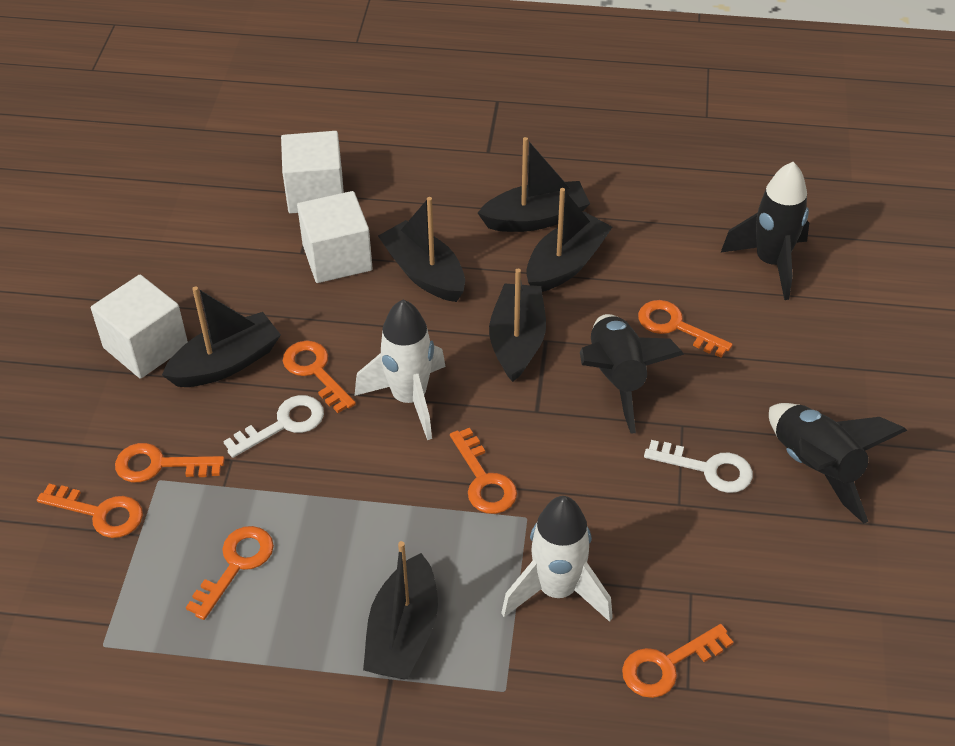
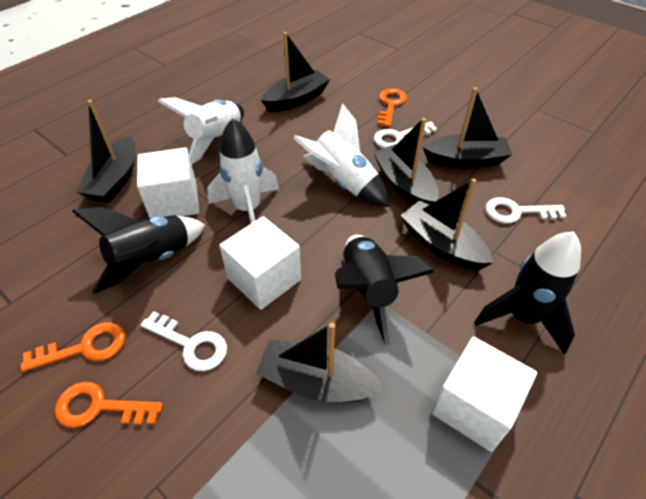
orange key: [37,484,143,538] [115,443,224,483] [186,526,274,620] [283,340,356,413] [450,428,517,514] [622,624,733,698] [638,300,733,358] = 7 -> [21,322,125,372] [55,382,163,428] [378,88,407,127] = 3
white key: [223,395,324,458] [644,440,753,493] = 2 -> [141,311,227,371] [374,121,437,148] [485,197,566,223] = 3
white rocket: [355,300,446,440] [501,496,613,622] = 2 -> [157,97,244,164] [207,118,279,223] [293,103,390,207] = 3

